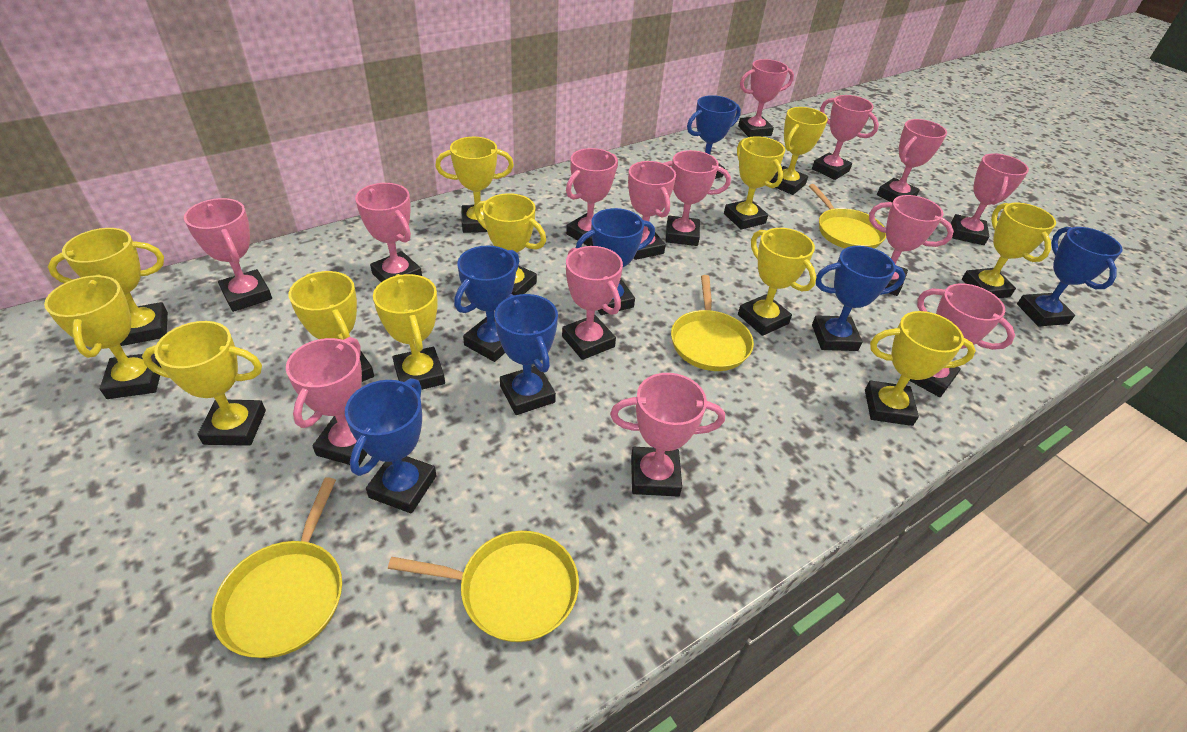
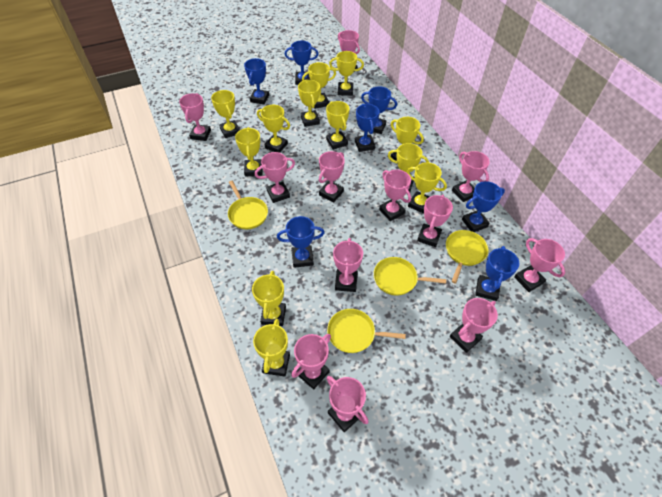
pink trophy: [184,198,272,312] [286,337,368,466] [355,183,422,282] [562,246,623,360] [566,148,618,246] [610,373,725,496] [628,161,676,260] [664,150,731,246] [738,59,794,137] [812,95,879,180] [869,195,954,296] [877,119,947,202] [909,283,1015,397] [951,153,1029,245] = 14 -> [179,93,211,141] [255,152,295,203] [291,334,331,389] [319,151,345,203] [327,376,369,432] [333,238,363,292] [338,30,360,72] [379,170,411,221] [417,195,453,247] [450,298,498,353] [452,151,490,202] [514,238,565,292] = 12

